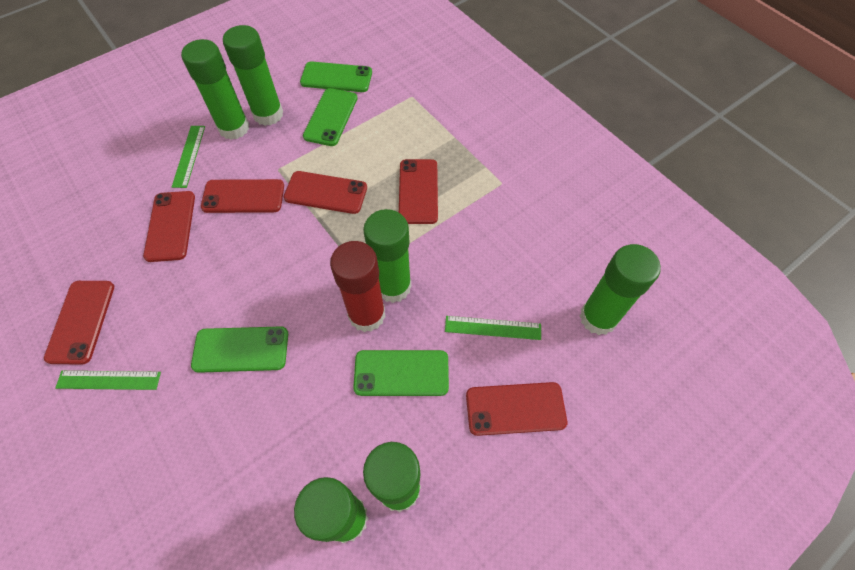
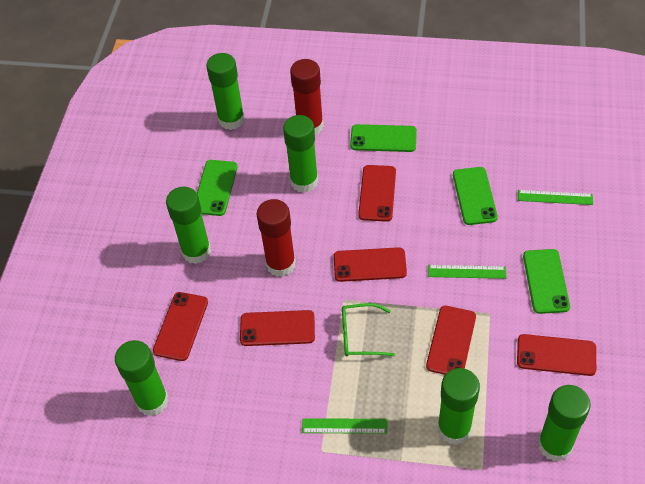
green glasses: none = 0 -> [342,303,395,356] = 1
red glue stick: [330,241,385,332] = 1 -> [257,199,296,277] [290,59,324,135] = 2

